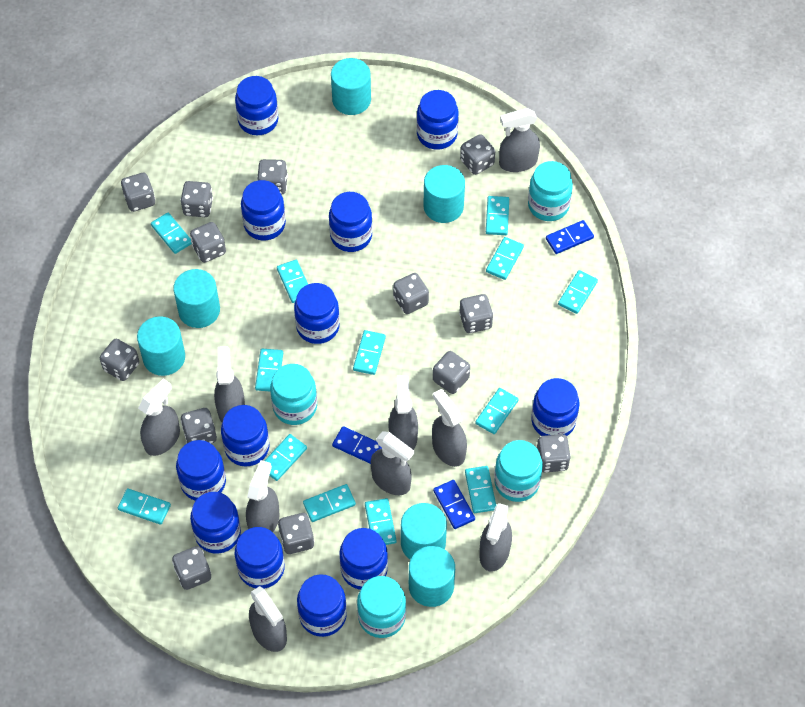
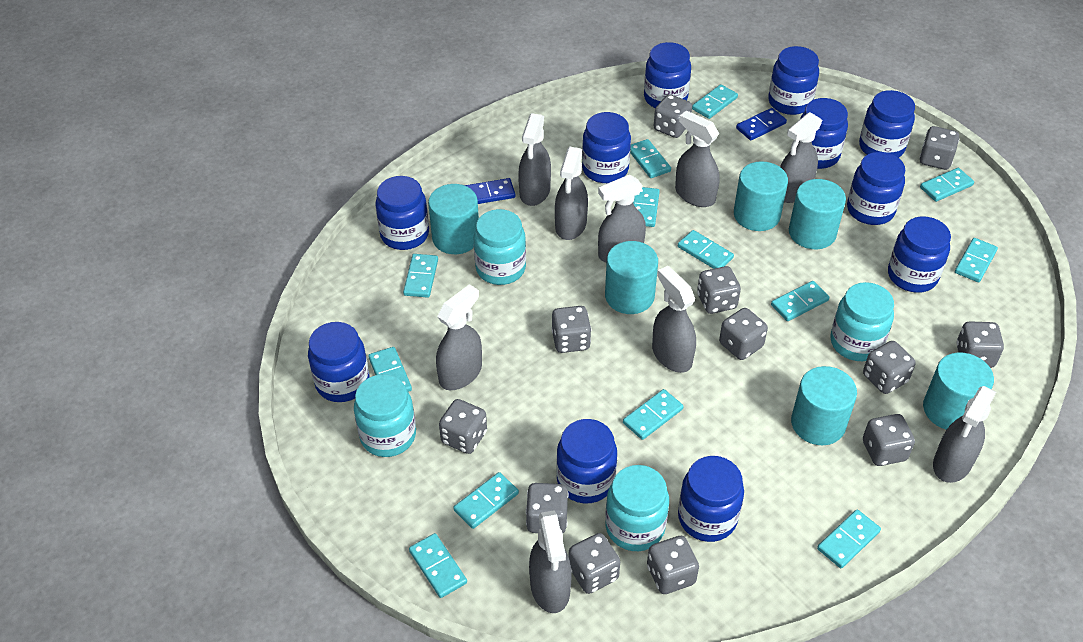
blue domino: [332,426,382,464] [433,480,475,529] [546,220,594,254] = 3 -> [464,178,515,204] [736,108,787,140] = 2
blue jar: [176,440,226,501] [190,492,241,554] [221,405,270,467] [235,76,278,135] [235,527,285,589] [241,180,286,241] [294,283,340,344] [297,574,347,637] [329,192,372,252] [339,528,388,590] [417,90,459,150] [531,378,579,436] = 12 -> [308,322,369,402] [375,176,429,250] [556,419,617,503] [582,112,631,183] [644,42,691,108] [678,456,744,542] [768,46,819,115] [800,98,848,169] [847,152,905,225] [859,90,915,158] [888,216,951,293] = 11
grey dice: [100,339,139,381] [121,173,155,212] [172,546,211,590] [180,181,213,217] [181,408,217,444] [190,222,226,263] [257,159,288,195] [278,513,314,554] [393,273,429,314] [433,351,470,394] [459,294,493,333] [460,134,495,175] [537,434,571,473] = 13 -> [439,399,487,454] [526,483,569,533] [551,306,591,353] [569,533,620,594] [647,536,699,594] [654,94,692,138] [697,266,741,314] [719,308,768,360] [863,341,916,394] [863,414,915,466] [920,126,960,170] [956,321,1004,368] = 12

